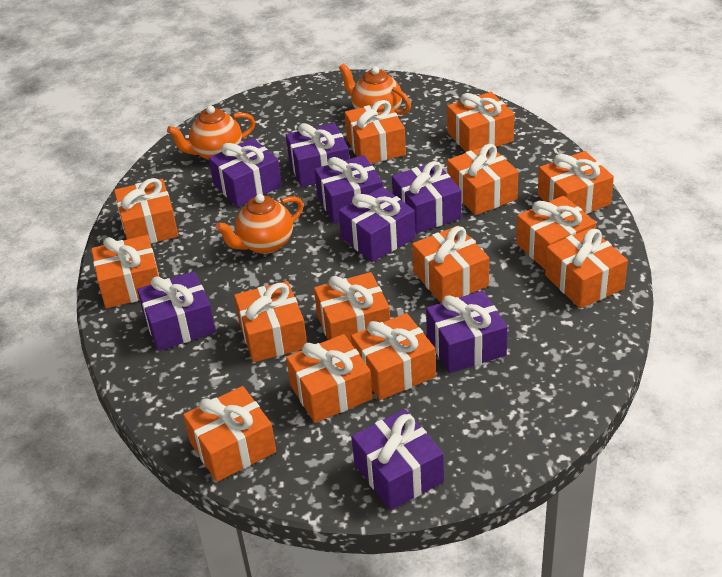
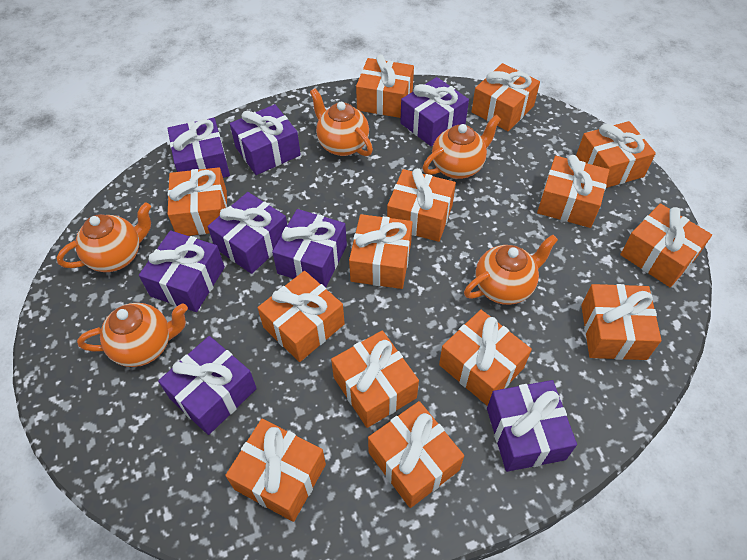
orange teapot: [167,105,255,160] [215,194,304,254] [339,63,411,115] = 3 -> [56,202,151,272] [77,303,188,367] [310,88,373,156] [423,115,501,179] [464,235,558,305] = 5

